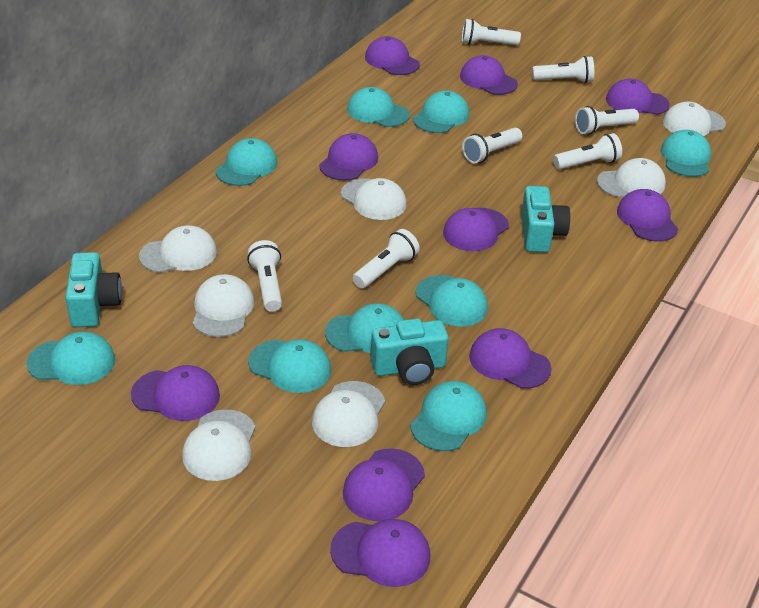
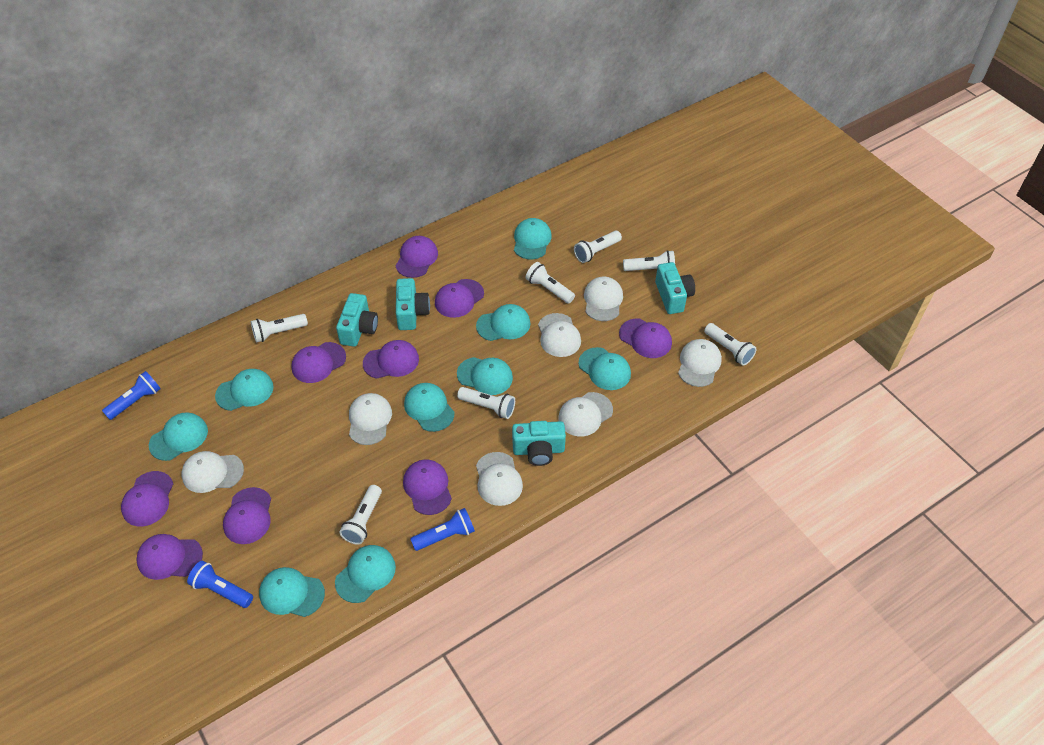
blue flashlight: none = 0 -> [102,371,161,420] [187,561,253,608] [411,508,475,551] = 3
purple cap: [131,365,220,421] [319,133,378,181] [330,519,430,587] [343,448,425,521] [365,36,420,75] [443,208,509,251] [460,55,518,95] [469,328,551,389] [606,79,670,115] [617,189,678,242] = 10 -> [121,471,173,526] [136,534,203,580] [223,487,271,544] [291,342,346,383] [363,340,419,379] [396,236,438,278] [403,459,452,515] [435,279,484,318] [619,319,672,358] = 9
turquoise camera: [65,252,122,327] [370,319,449,385] [521,186,570,253] = 3 -> [336,293,378,347] [396,278,430,330] [512,421,566,466] [655,262,695,314] = 4

